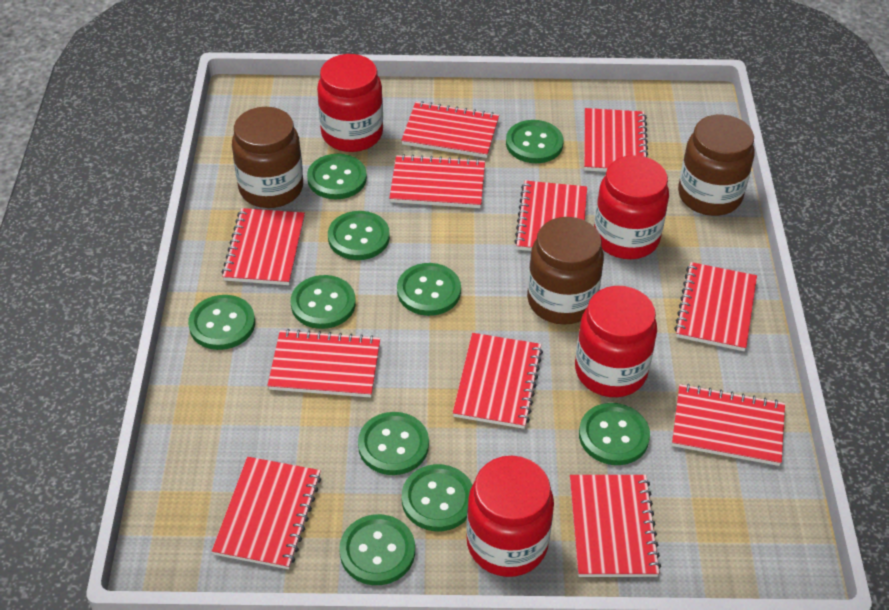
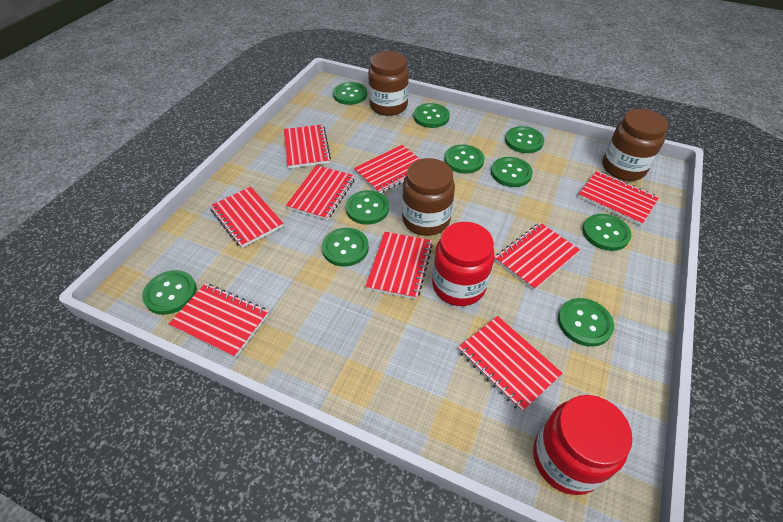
red jar: [317,54,383,152] [466,456,554,577] [575,286,657,397] [594,155,669,259] = 4 -> [432,222,495,306] [533,395,633,495] = 2
red notebook: [212,457,321,569] [222,208,305,285] [267,329,380,397] [389,154,485,208] [401,101,499,158] [453,333,543,429] [514,181,587,251] [570,475,661,577] [584,108,648,172] [672,384,785,466] [674,262,757,351] = 11 -> [169,283,269,358] [210,187,284,248] [284,124,331,168] [286,165,355,220] [354,145,420,193] [365,232,433,300] [458,316,563,412] [495,223,580,290] [578,171,659,226] = 9

